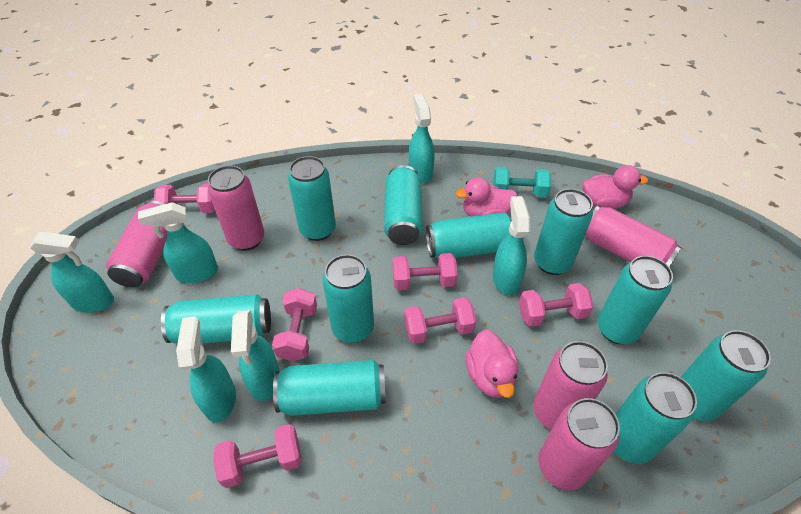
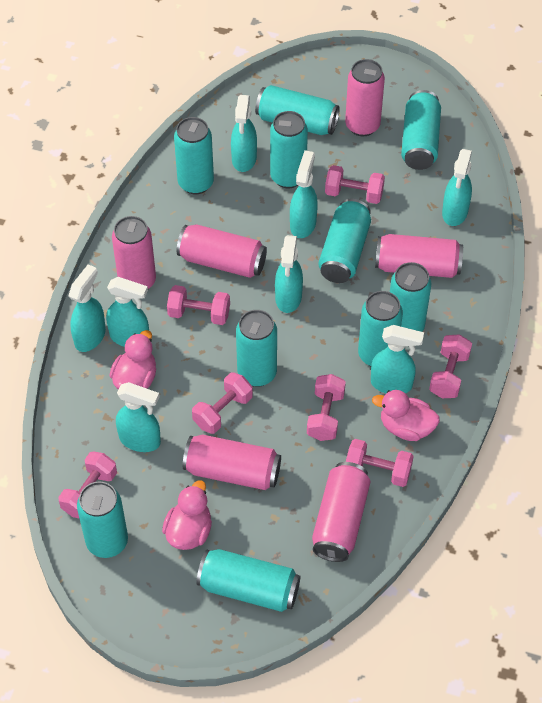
pink can: [106,200,167,288] [208,165,264,251] [533,341,608,430] [539,398,620,490] [585,205,682,267] = 5 -> [112,216,156,289] [177,224,267,278] [183,435,281,490] [312,462,370,562] [345,59,385,136] [375,234,463,278] = 6
pink dumbbell: [154,184,215,213] [213,424,302,488] [272,288,317,361] [392,253,458,290] [404,297,476,344] [519,283,593,327] = 6 -> [58,451,117,518] [167,285,230,325] [192,372,253,434] [307,374,346,441] [325,165,385,204] [346,439,414,487] [429,334,472,398] = 7
turquoise dumbbell: [493,167,551,198] = 1 -> none = 0
turquoise spray bottle: [29,231,114,313] [138,202,218,283] [176,316,236,423] [231,310,280,401] [409,94,434,183] [493,196,530,295] = 6 -> [68,264,106,352] [106,277,149,347] [116,382,161,452] [231,95,257,172] [275,235,303,313] [290,150,318,238] [371,325,424,393] [442,149,472,226] = 8

